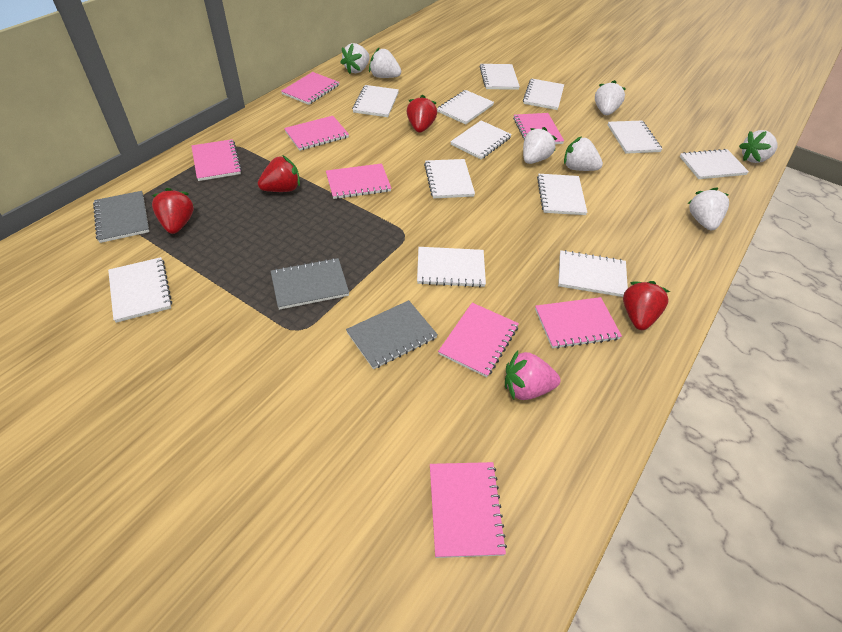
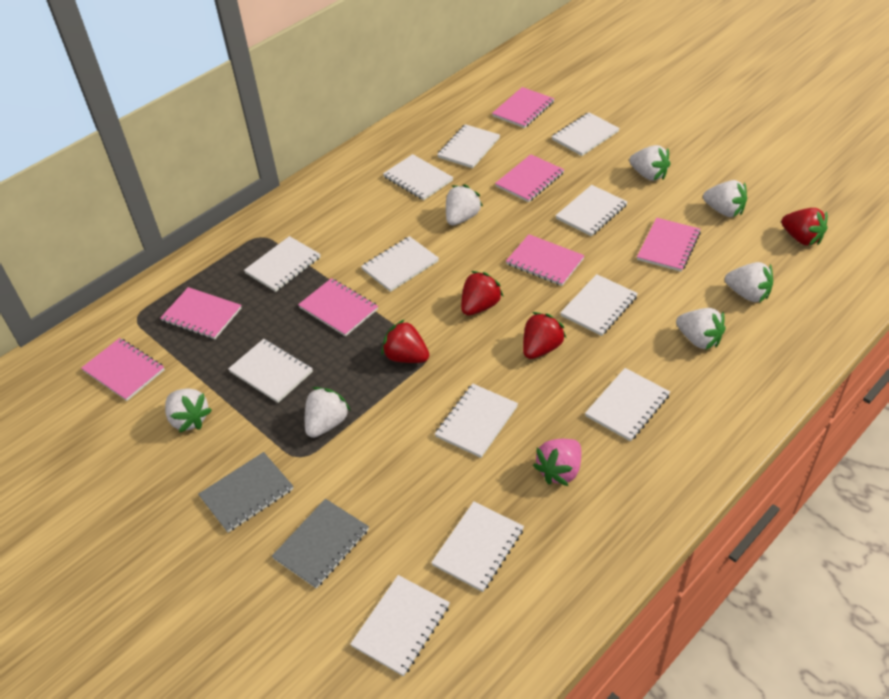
grey notebook: [93,191,149,243] [271,258,349,310] [346,300,438,369] = 3 -> [198,452,293,532] [272,499,369,589] = 2
pink notebook: [191,139,242,181] [281,72,340,105] [284,116,349,151] [326,163,391,199] [430,462,507,558] [438,303,519,377] [513,113,564,144] [535,297,622,349] = 8 -> [81,338,165,401] [160,287,241,339] [298,278,378,337] [492,87,555,128] [495,154,564,202] [506,234,585,286] [637,218,701,272] = 7

